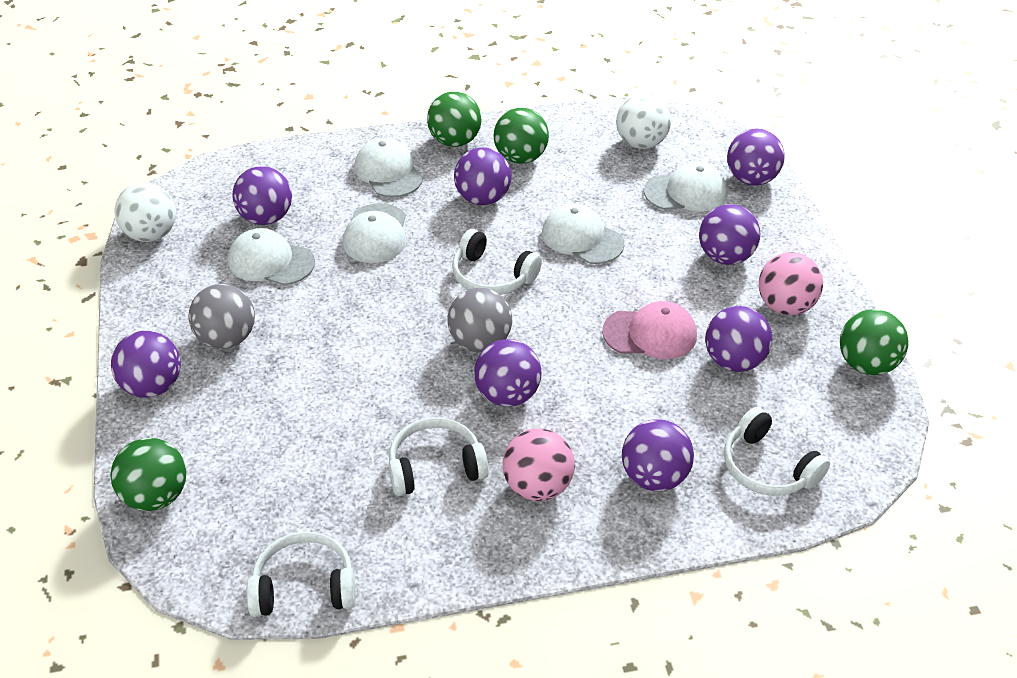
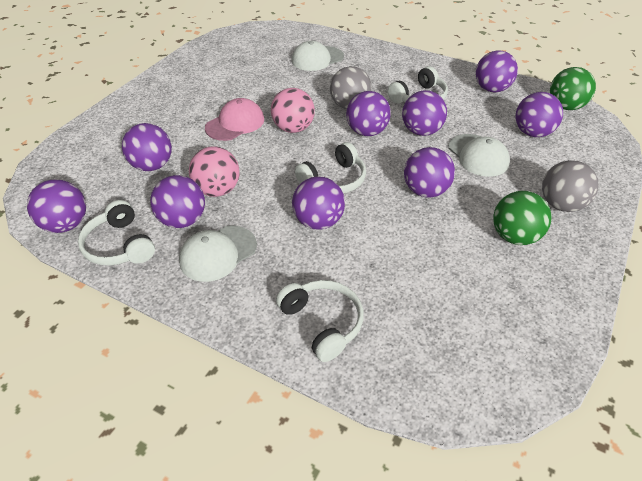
green ball: [111,438,186,511] [427,92,482,147] [494,108,549,164] [840,309,909,375] = 4 -> [493,191,552,245] [550,67,596,110] = 2
purple ball: [111,331,181,398] [232,166,292,225] [454,147,511,205] [474,339,541,407] [622,419,694,491] [699,204,760,265] [705,306,772,372] [727,128,784,186] = 8 -> [27,179,86,233] [122,123,172,171] [150,175,205,228] [292,177,345,230] [346,91,391,136] [402,90,447,136] [404,147,455,198] [476,50,518,92] [516,92,563,137] = 9
white ball: [114,182,176,242] [616,94,671,149] = 2 -> none = 0
white cap: [228,228,315,285] [343,203,406,263] [355,138,423,197] [542,203,624,264] [644,162,728,212] = 5 -> [179,225,257,282] [292,41,344,71] [448,134,510,177] = 3

